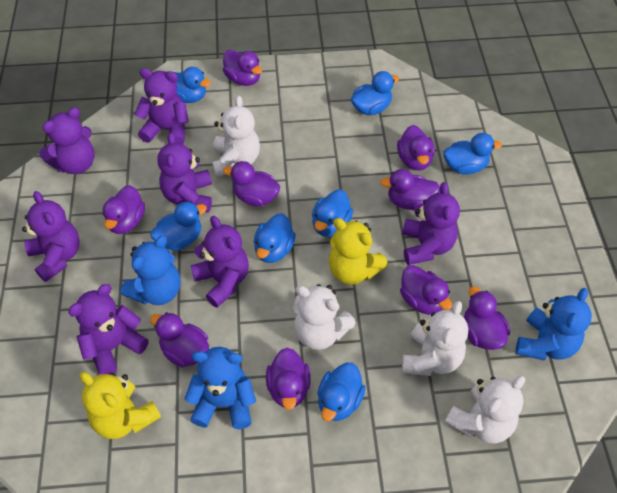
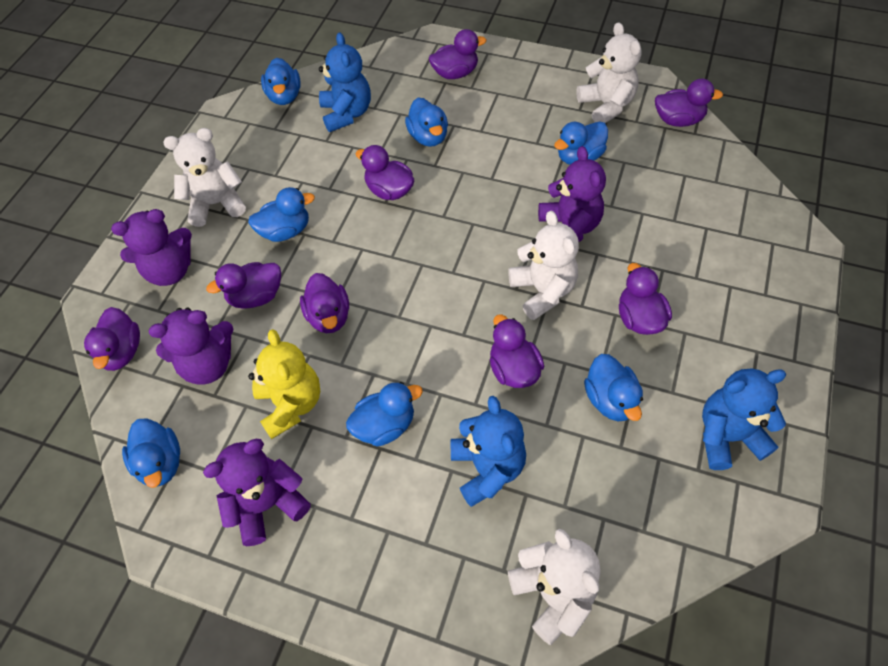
purple duck: [102,185,145,234] [150,312,209,367] [223,50,262,86] [223,161,280,206] [266,348,311,410] [380,169,440,210] [397,125,435,171] [400,265,452,315] [464,287,510,350] = 9 -> [84,307,140,371] [206,262,281,309] [300,273,349,333] [356,145,414,200] [429,29,486,79] [490,314,544,388] [619,263,672,335] [655,79,723,127] = 8
purple teddy bear: [22,191,80,282] [39,108,94,174] [68,284,149,375] [134,68,189,144] [157,132,212,213] [191,216,249,308] [402,182,460,265] = 7 -> [111,209,192,286] [149,308,233,385] [203,439,311,546] [538,146,606,242] = 4
yellow teddy bear: [80,372,161,439] [329,218,388,285] = 2 -> [248,329,320,439] = 1

